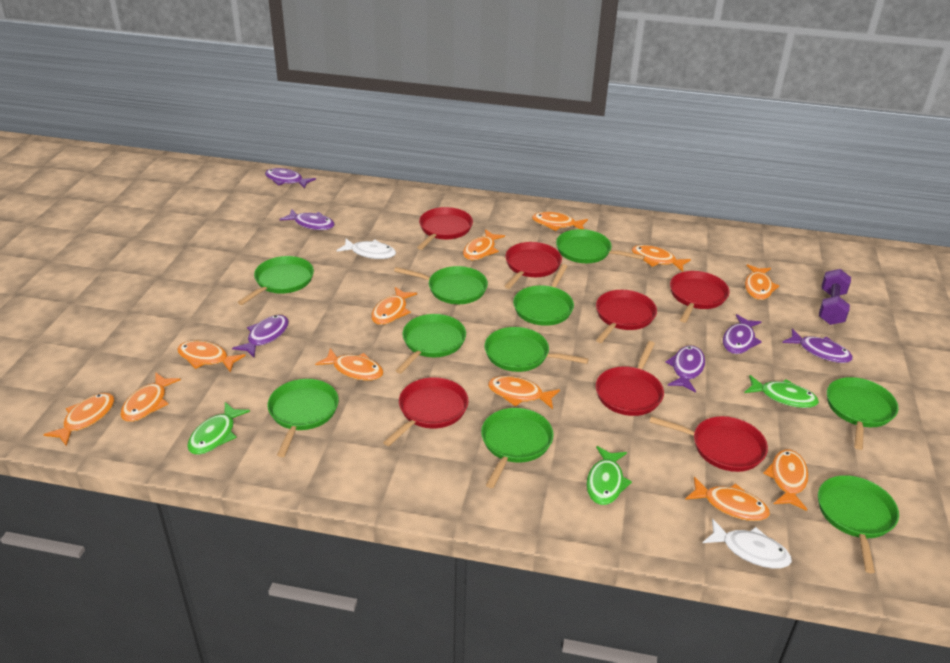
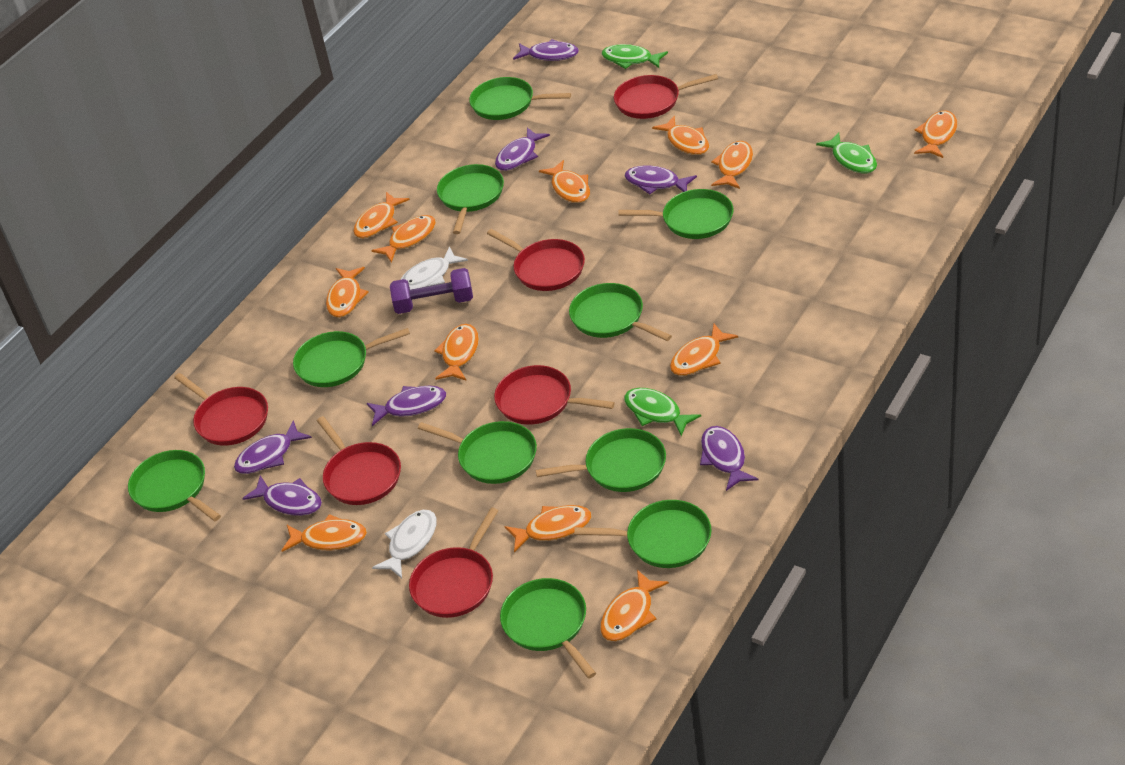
purple fish: [232,315,289,357] [265,168,316,189] [279,209,335,230] [665,345,705,392] [723,314,762,354] [782,329,853,363] = 6 -> [234,420,312,474] [242,476,322,516] [367,386,446,426] [495,128,550,171] [513,39,579,61] [625,165,697,194] [700,426,758,491] = 7
red pan: [383,377,468,446] [417,207,473,250] [505,242,562,289] [596,290,657,343] [596,341,664,416] [650,416,768,472] [670,271,730,323] = 7 -> [174,373,268,446] [317,416,401,505] [409,507,499,618] [487,229,585,291] [494,365,615,425] [614,74,718,119] = 6

